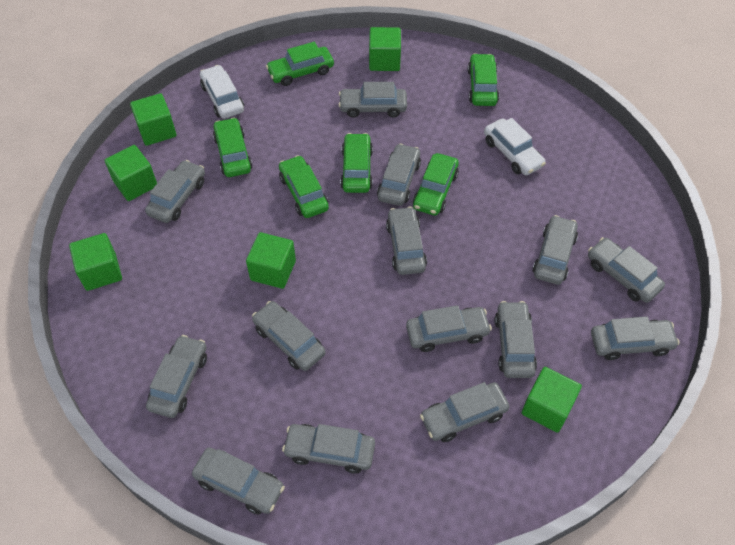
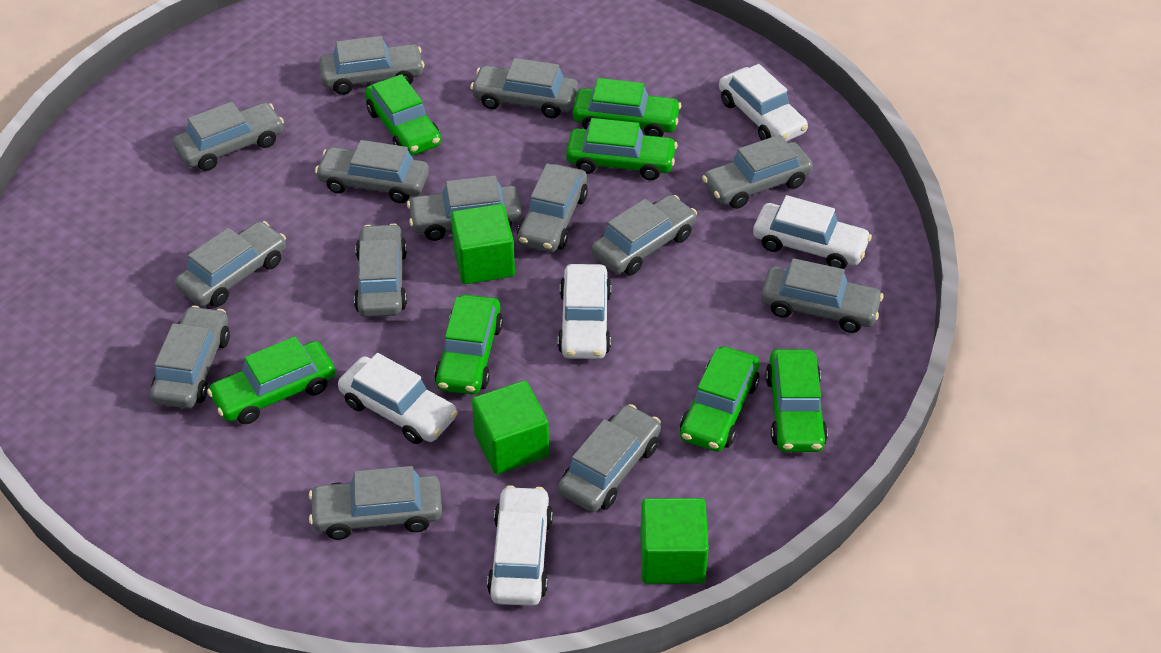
green car: [213,118,252,177] [266,42,334,86] [279,155,329,218] [340,133,373,193] [413,153,459,215] [467,53,499,106] = 6 -> [207,336,335,424] [365,74,441,156] [434,295,503,395] [566,118,678,180] [573,78,681,137] [680,346,760,452] [765,349,828,452] = 7
green cube: [69,233,122,291] [105,145,157,201] [130,93,176,146] [246,232,296,289] [369,27,401,71] [522,367,582,432] = 6 -> [451,204,515,284] [472,380,549,475] [640,498,709,584] = 3
white car: [200,65,244,119] [484,118,546,175] = 2 -> [338,353,458,444] [487,485,553,606] [558,264,611,359] [719,64,808,142] [753,195,872,269] = 5

